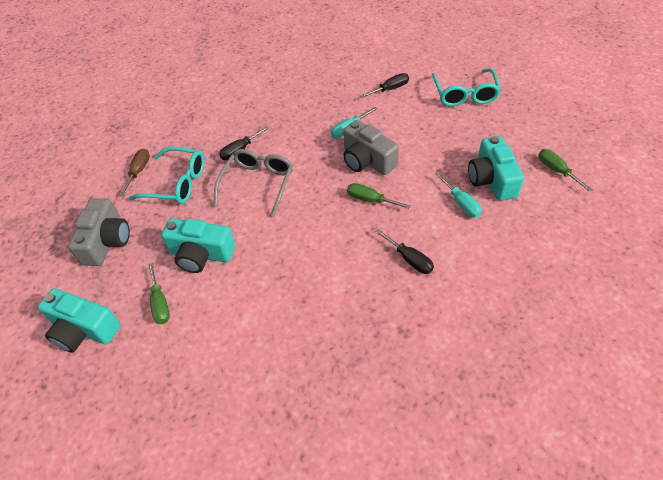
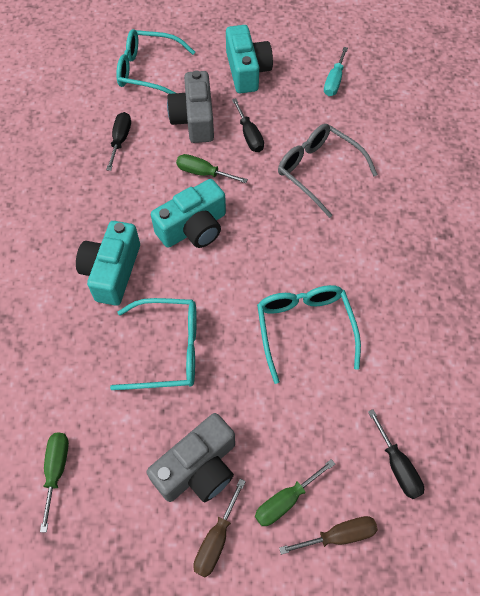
brown screwdriver: [120,149,150,196] = 1 -> [193,479,246,577] [279,516,378,555] = 2
turquoise glasses: [128,147,205,204] [432,68,501,107] = 2 -> [110,298,197,390] [116,29,195,94] [257,285,361,384] = 3
turquoise screwdriver: [331,107,377,138] [435,172,482,218] = 2 -> [324,47,348,96] = 1

